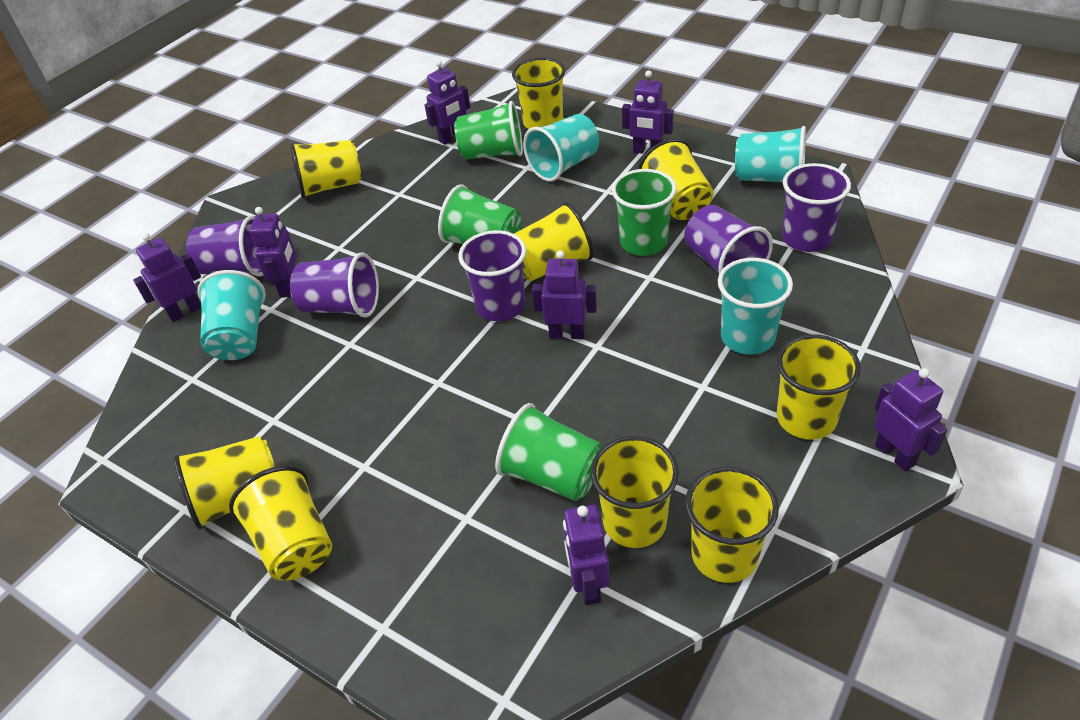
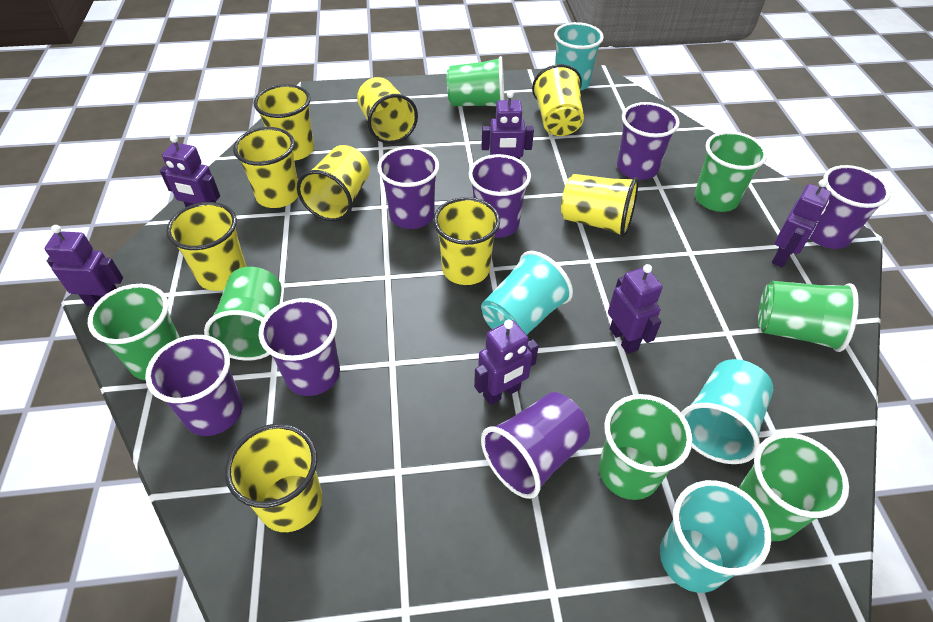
green cup: [438,184,521,244] [454,101,523,159] [495,403,602,501] [612,169,677,256] = 4 -> [88,284,180,380] [204,267,282,361] [447,56,504,107] [599,394,692,500] [695,131,767,212] [738,433,849,541] [758,281,859,352] = 7
purple cup: [186,215,264,277] [290,252,379,318] [458,230,526,321] [684,205,773,274] [782,163,851,252] = 5 -> [145,335,242,436] [259,298,340,396] [377,146,439,229] [468,154,531,238] [481,392,590,499] [617,102,680,180] [810,165,891,249] = 7
purple robot: [133,233,201,322] [250,207,297,298] [425,60,470,145] [532,250,597,339] [563,505,610,605] [622,70,674,154] [874,368,947,471] = 7 -> [45,225,123,306] [160,135,220,207] [474,320,539,405] [481,91,534,159] [608,264,663,354] [772,179,831,268] = 6

